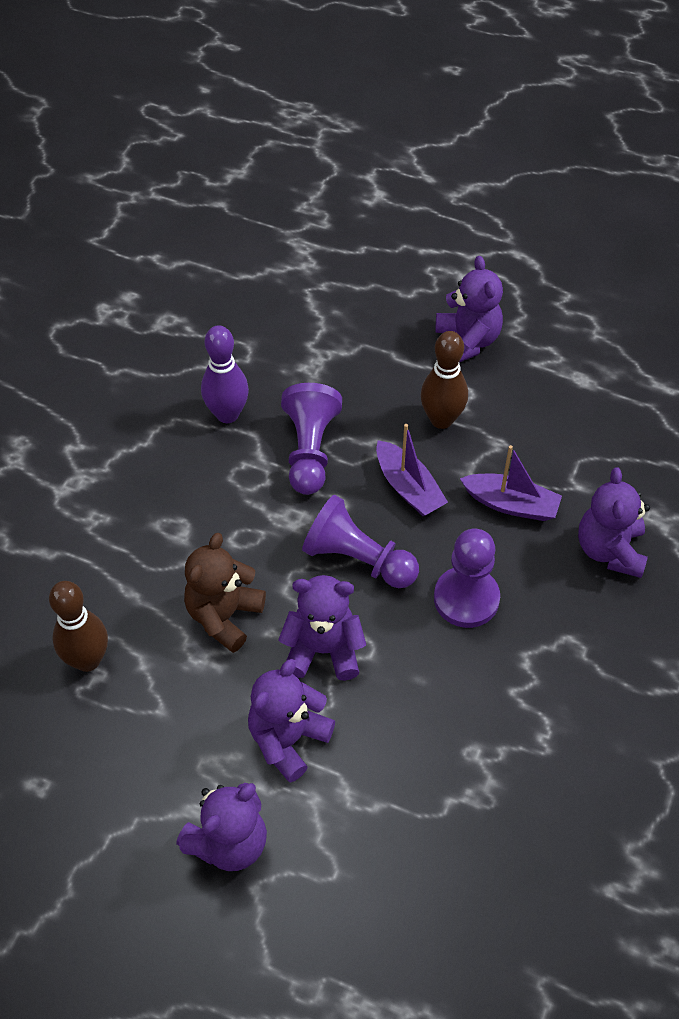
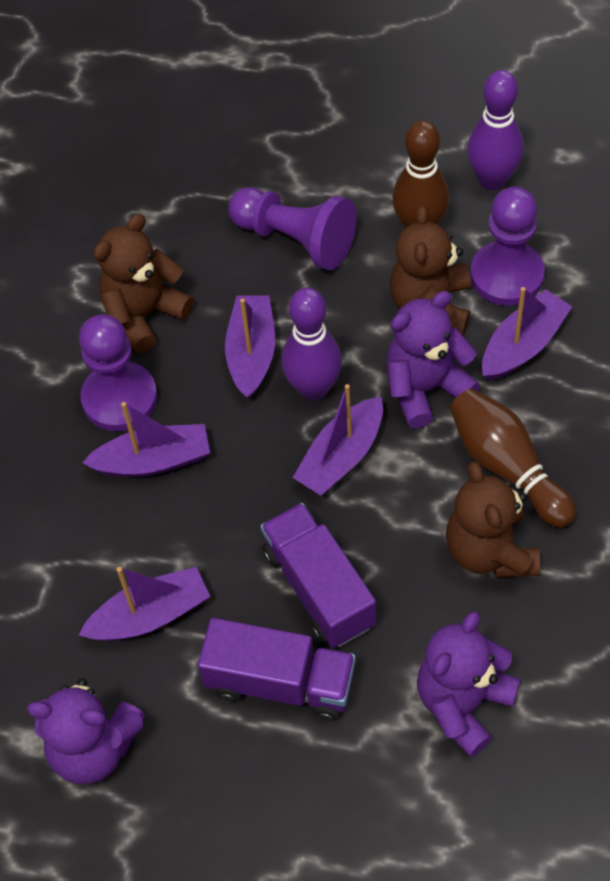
brown teddy bear: [184,533,266,653] = 1 -> [93,214,194,353] [390,205,471,335] [446,461,540,578] = 3
purple boat: [376,424,448,516] [460,445,562,521] = 2 -> [79,567,210,641] [82,402,210,477] [225,295,275,399] [292,384,383,495] [482,287,572,381] = 5
purple bowling pin: [201,325,249,423] = 1 -> [282,288,342,400] [467,70,524,190] = 2
purple teddy bear: [176,783,267,871] [248,659,335,783] [278,575,366,681] [435,256,503,362] [578,467,650,578] = 5 -> [27,678,145,784] [387,291,480,429] [417,611,520,757] = 3
purple truck: none = 0 -> [198,618,356,721] [261,503,376,648] = 2

